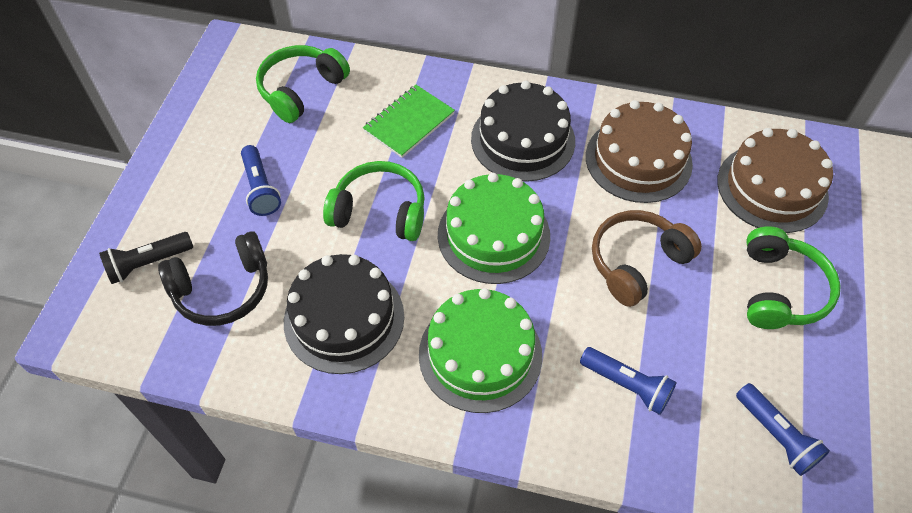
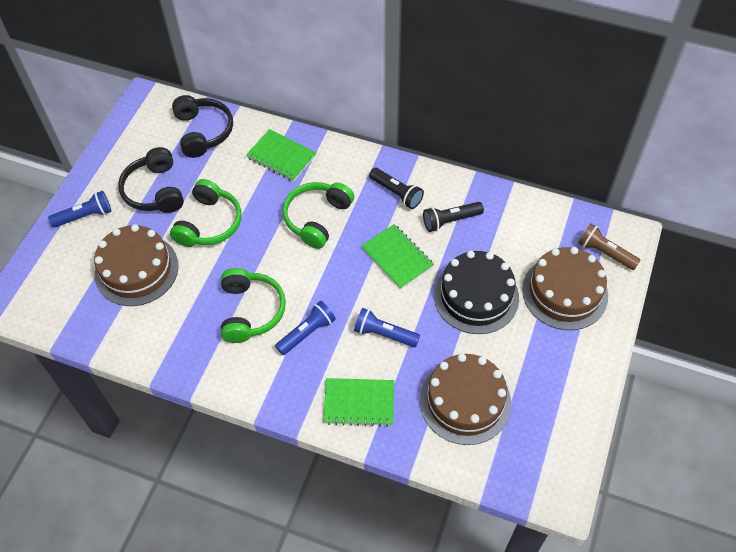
black cake: [284,254,404,374] [471,81,575,182] = 2 -> [434,251,519,334] = 1
black flashlight: [99,232,193,284] = 1 -> [369,168,424,209] [423,202,484,232] = 2
black headphones: [158,231,268,326] = 1 -> [118,147,184,213] [172,95,233,158] = 2
brown cake: [586,100,693,203] [717,128,833,233] = 2 -> [94,224,179,306] [420,354,511,445] [522,247,608,330] = 3
brown flashlight: none = 0 -> [578,224,641,270] = 1
brown headphones: [592,210,702,307] = 1 -> none = 0
green cake: [419,288,542,413] [438,173,550,284] = 2 -> none = 0
green notebook: [363,85,455,158] = 1 -> [246,129,316,182] [323,378,394,427] [361,224,434,289] = 3

